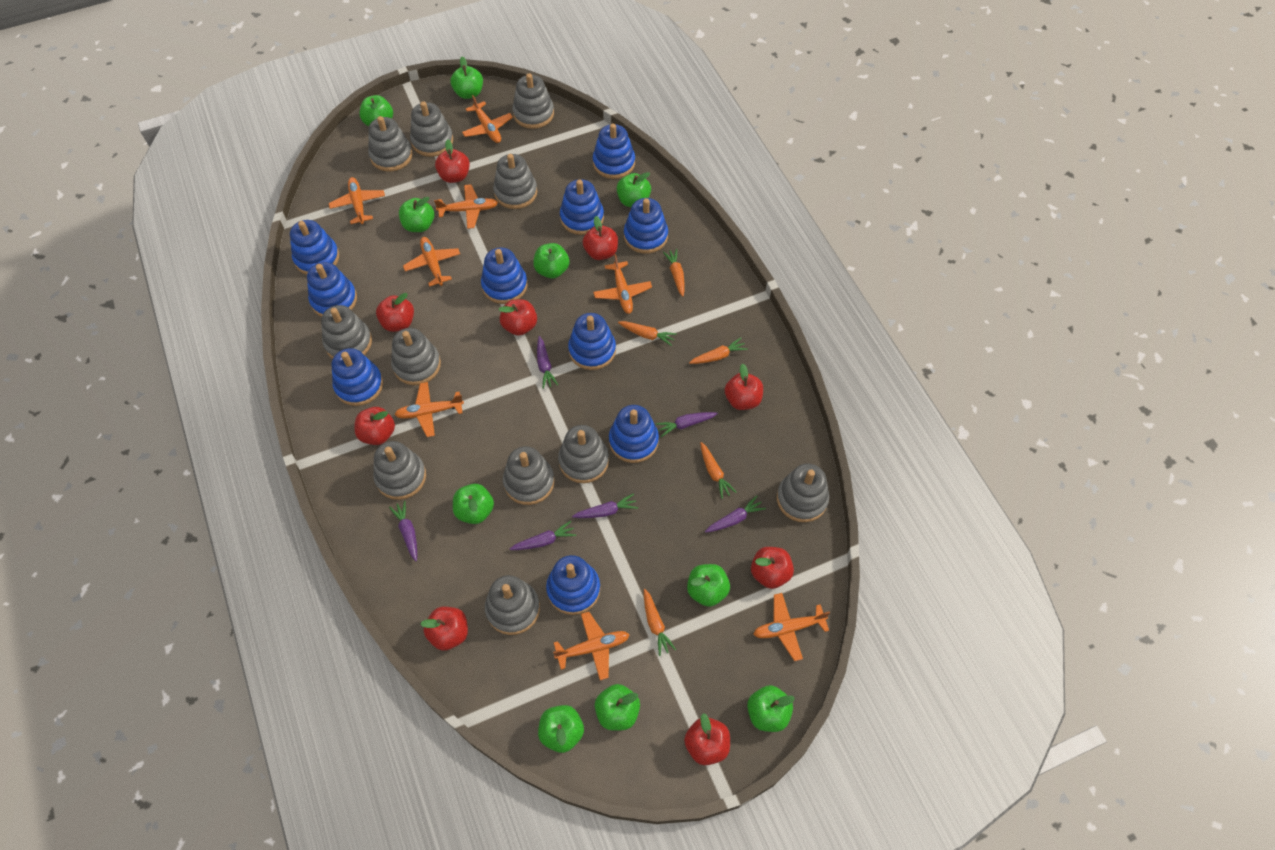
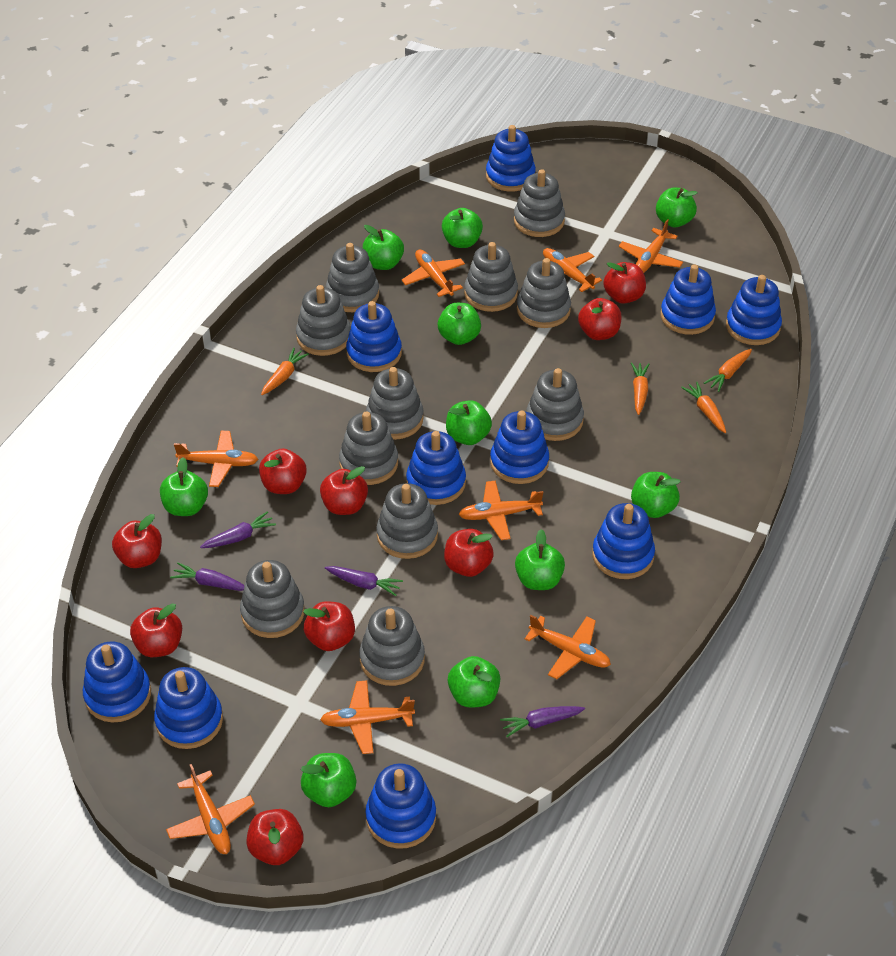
orange carrot: [618,321,677,346] [644,589,676,656] [663,249,684,297] [689,338,748,364] [700,442,736,499] = 5 -> [261,348,309,395] [631,362,649,415] [681,382,726,433] [704,349,752,392] = 4
purple carrot: [389,501,417,561] [510,521,576,550] [537,336,558,389] [572,493,638,518] [656,412,718,437] [705,495,766,533] = 6 -> [170,562,245,591] [200,511,276,548] [325,566,403,596] [500,706,585,737] = 4

